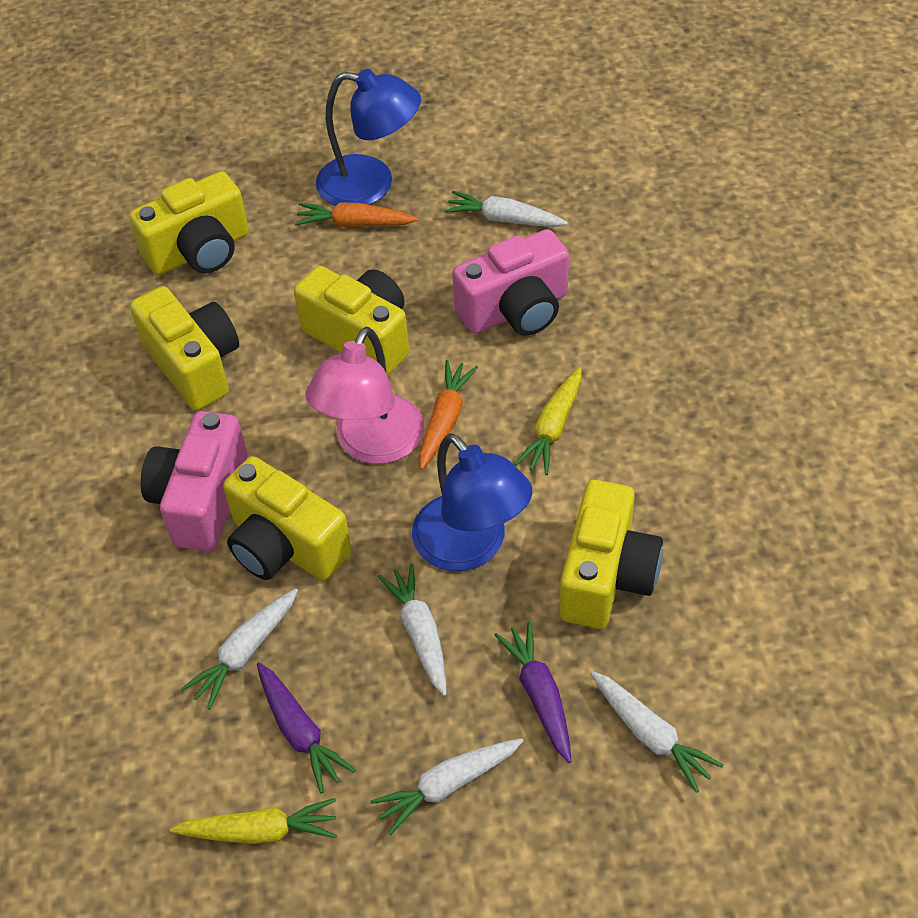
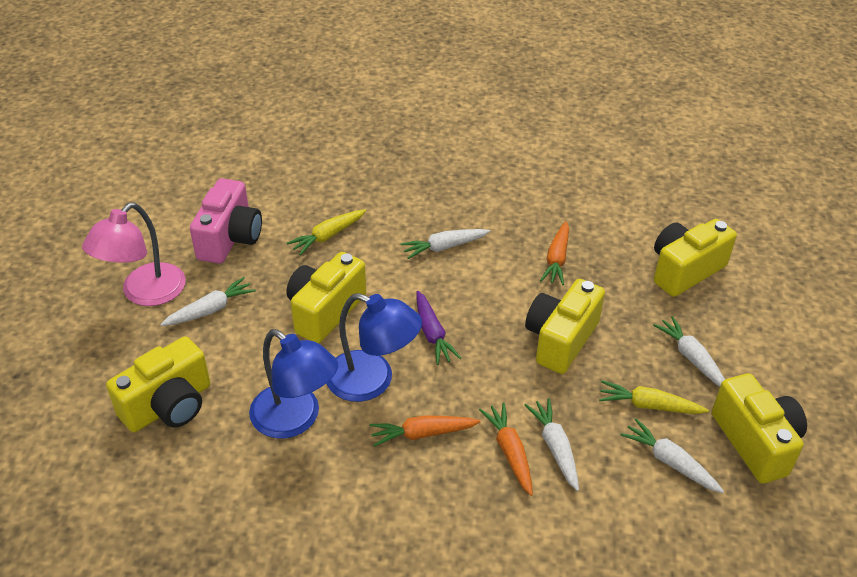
orange carrot: [295,202,419,227] [419,360,478,470] = 2 -> [370,415,481,447] [479,403,533,496] [540,221,569,285] = 3
pink camera: [141,411,247,551] [452,229,569,336] = 2 -> [190,178,262,264] = 1
purple carrot: [257,662,355,793] [495,622,571,763] = 2 -> [416,291,461,365] = 1

